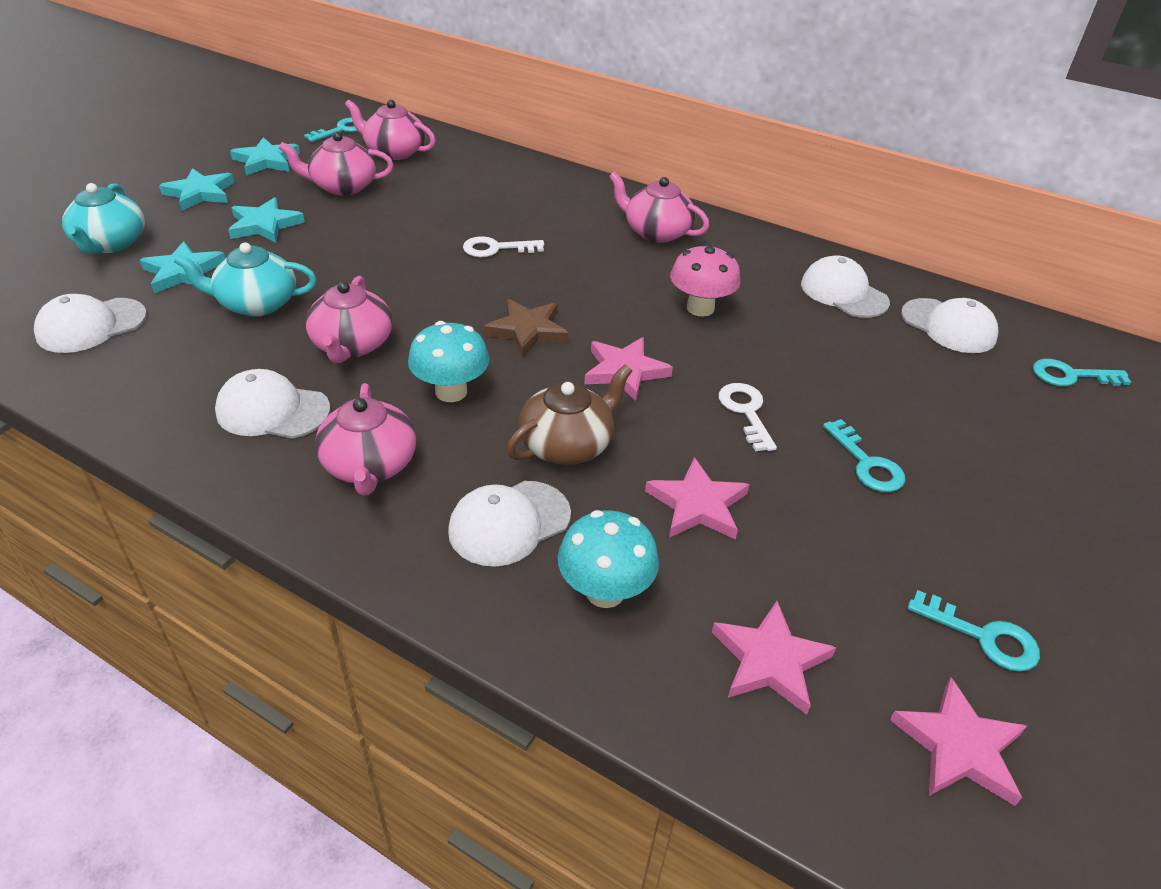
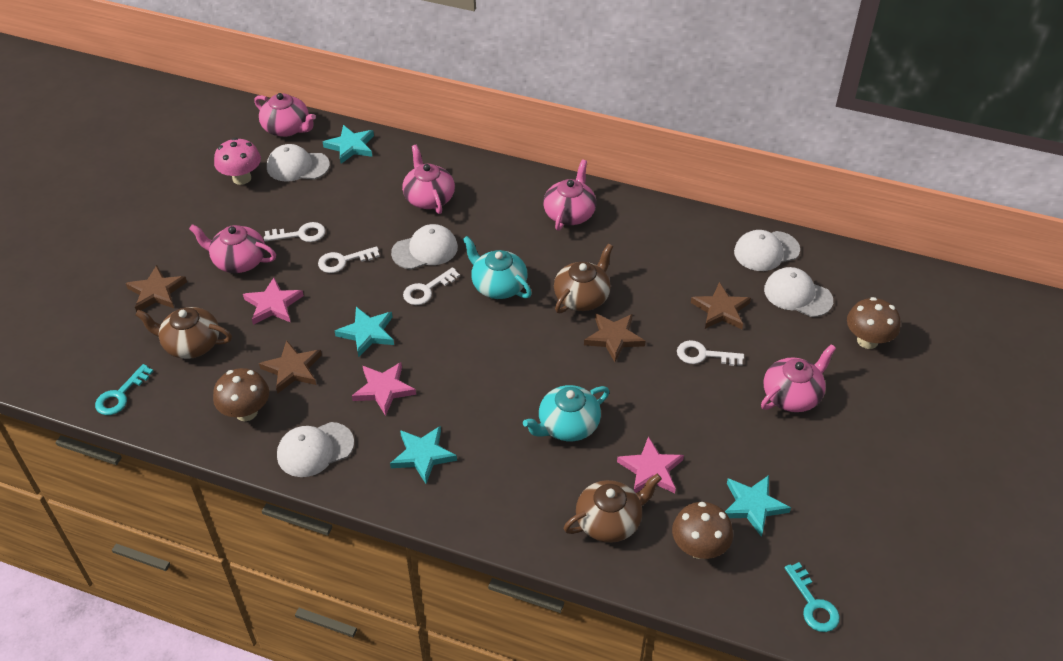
brown mushroom: none = 0 -> [213,368,269,421] [672,502,733,559] [847,297,900,349] = 3
brown star: [484,299,569,358] = 1 -> [126,265,187,312] [259,340,322,394] [584,313,646,362] [691,282,751,329] = 4
brown teapot: [506,364,632,465] = 1 -> [135,307,232,359] [554,244,613,313] [564,474,662,543] = 3
pink star: [584,337,673,401] [645,457,750,540] [712,601,836,715] [890,678,1027,806] = 4 -> [243,278,304,325] [352,362,416,416] [617,436,684,493] = 3
turquoise key: [304,117,366,142] [823,419,905,492] [907,590,1040,672] [1033,359,1131,386] = 4 -> [95,364,153,415] [785,562,840,632] = 2
turquoise mushroom: [408,321,490,402] [558,510,659,608] = 2 -> none = 0
white key: [463,236,544,257] [719,383,777,452] = 2 -> [264,222,325,242] [318,246,380,273] [403,267,460,305] [677,340,744,366] = 4

